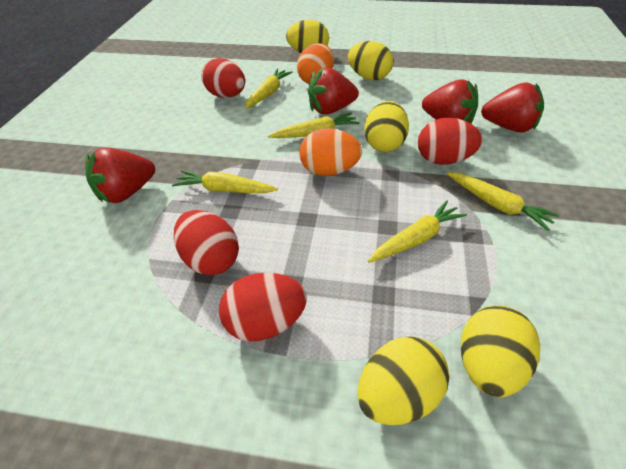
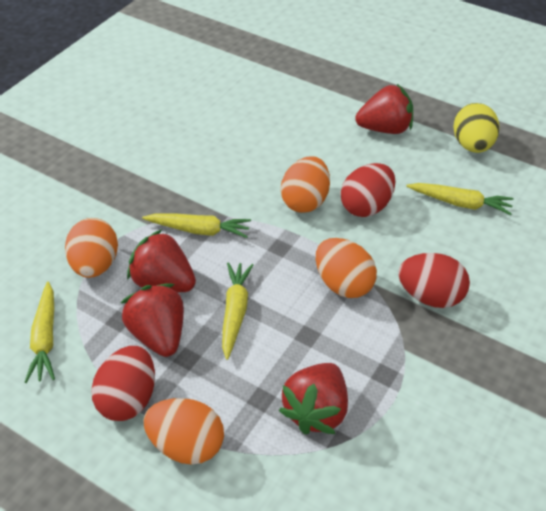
orange egg: [297,43,334,84] [299,128,362,176] = 2 -> [65,218,118,278] [143,398,224,465] [281,156,330,213] [316,238,377,298] = 4
red egg: [174,210,239,275] [202,58,245,98] [219,273,307,342] [418,118,482,165] = 4 -> [91,346,155,421] [341,163,395,217] [398,253,470,308] = 3
yellow carrot: [172,170,278,193] [245,69,293,109] [268,113,359,138] [368,200,467,263] [447,172,560,231] = 5 -> [25,281,55,383] [142,213,251,238] [222,262,253,360] [406,183,514,215] = 4
yellow egg: [286,20,329,53] [348,41,393,80] [357,337,449,425] [364,101,409,152] [461,305,540,397] = 5 -> [453,103,499,153] = 1

